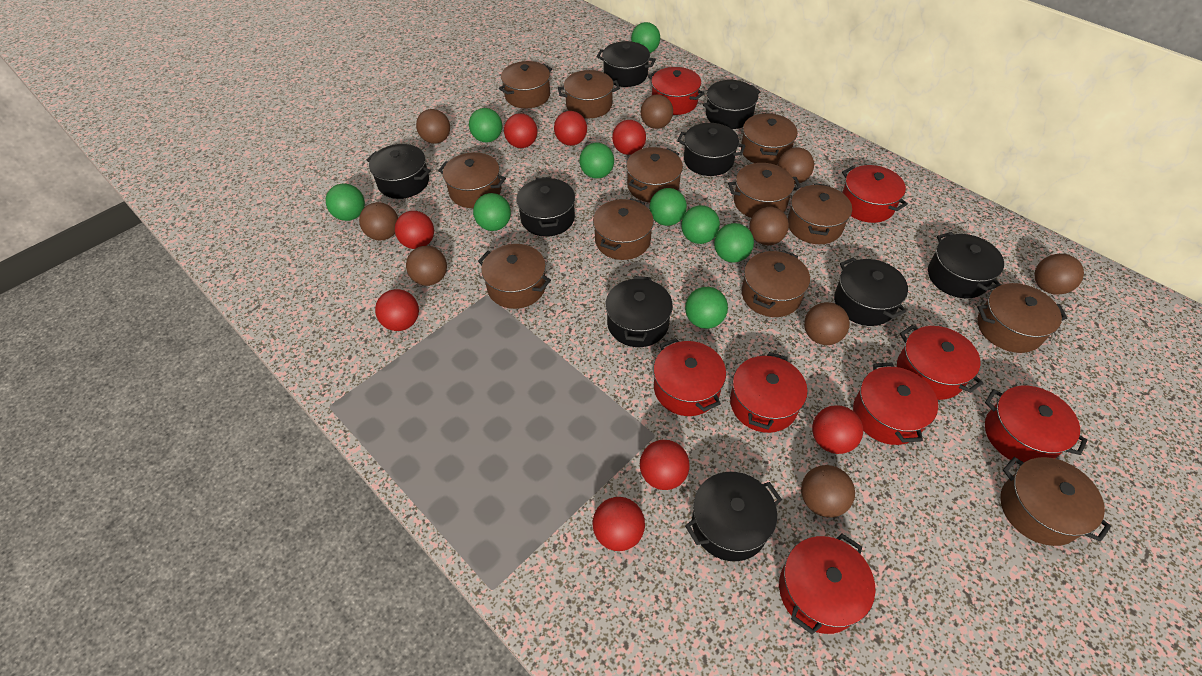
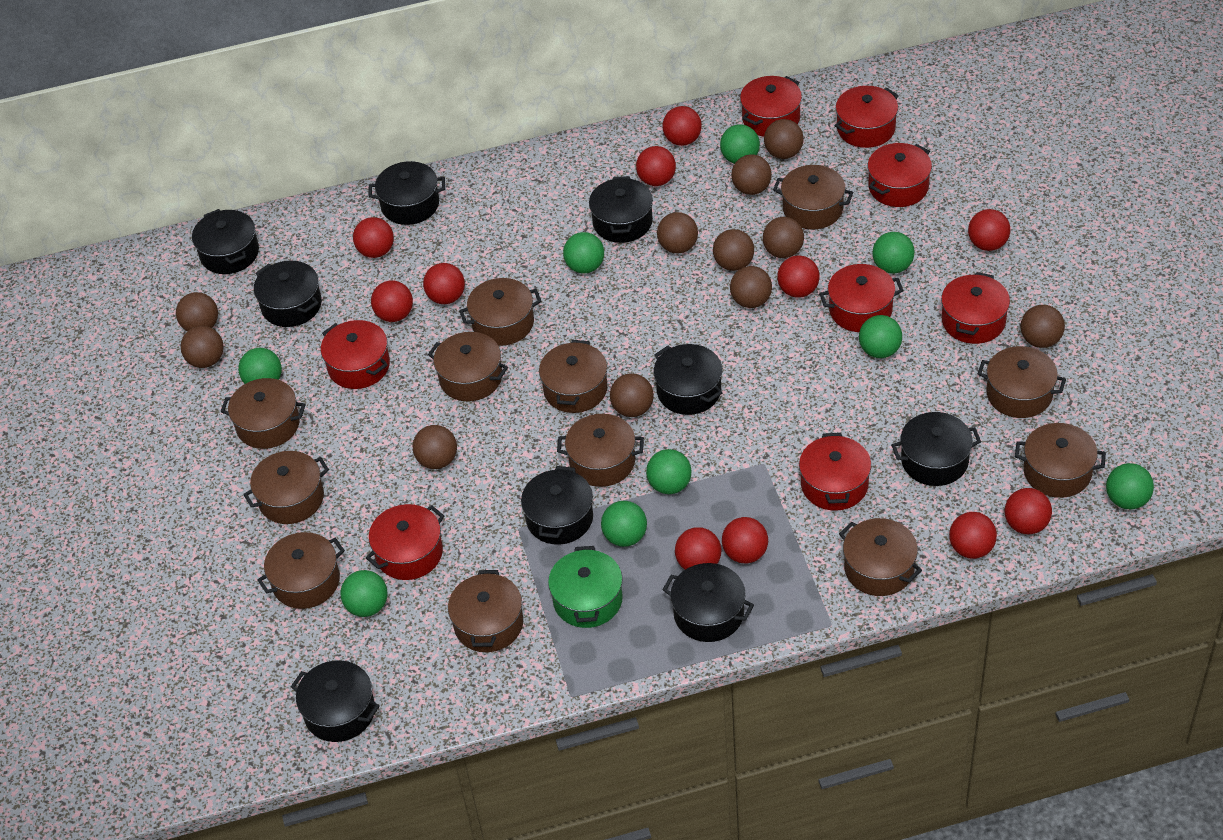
brown ball: [359,202,398,241] [406,246,447,286] [416,109,450,144] [641,94,673,129] [749,207,789,245] [778,147,814,184] [801,465,855,517] [804,302,850,345] [1034,254,1084,295] = 9 -> [176,292,218,331] [181,326,223,368] [413,425,457,469] [610,373,654,417] [657,212,698,254] [713,229,754,271] [730,266,772,308] [731,154,772,195] [763,217,804,258] [764,119,804,159] [1021,305,1065,348] = 11
green pot: none = 0 -> [548,546,623,628] = 1
red ball: [375,289,419,331] [395,211,434,249] [504,113,537,148] [554,111,587,146] [593,497,645,551] [612,120,646,155] [640,440,690,490] [812,405,863,454] = 8 -> [353,217,394,258] [371,280,413,322] [423,263,465,304] [636,146,676,186] [662,106,702,146] [675,527,721,570] [722,517,768,564] [777,255,820,298] [949,512,997,559] [968,209,1010,251] [1005,488,1052,534] = 11

